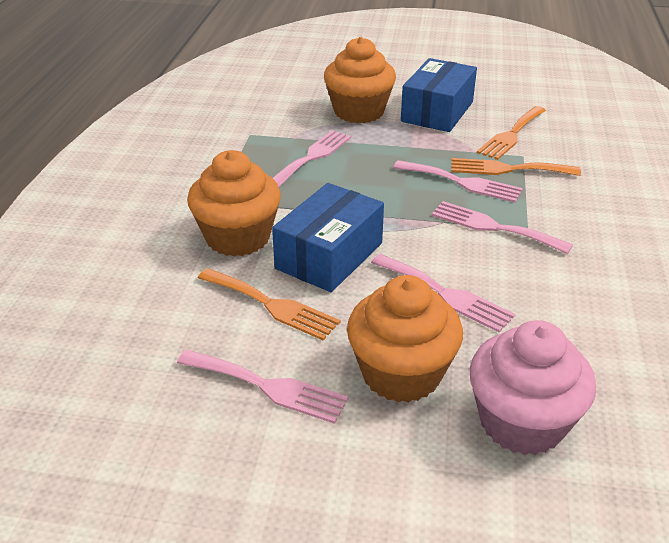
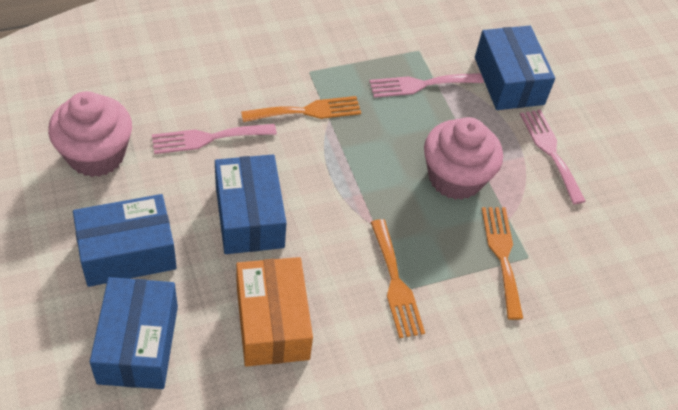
blue box: [272,183,384,292] [401,58,477,132] = 2 -> [73,194,177,287] [90,277,178,389] [215,155,286,254] [475,26,555,110] = 4
orange box: none = 0 -> [236,257,313,367] = 1
orange cupcake: [187,150,281,257] [324,37,396,123] [347,275,463,403] = 3 -> none = 0
pink cupcake: [469,320,596,455] = 1 -> [48,91,132,177] [424,117,503,200] = 2
pink fork: [177,349,349,424] [273,130,351,187] [371,254,515,333] [393,160,523,203] [431,201,573,254] = 5 -> [152,124,277,154] [369,73,484,98] [520,109,586,205] = 3

